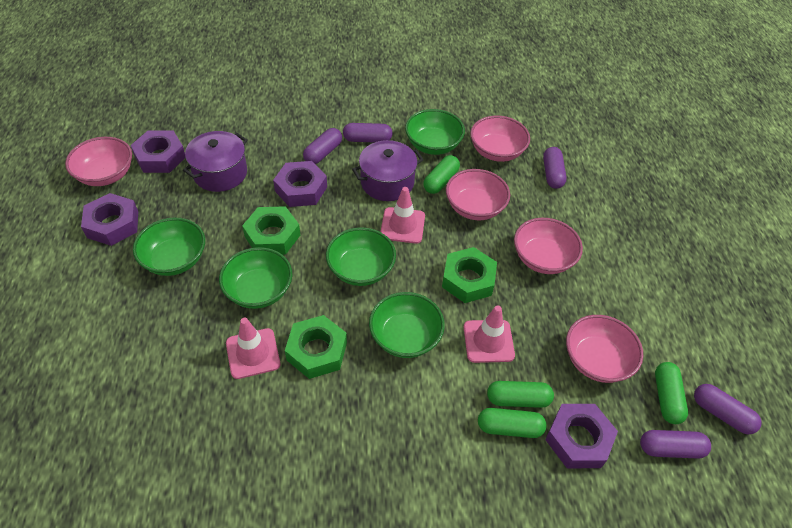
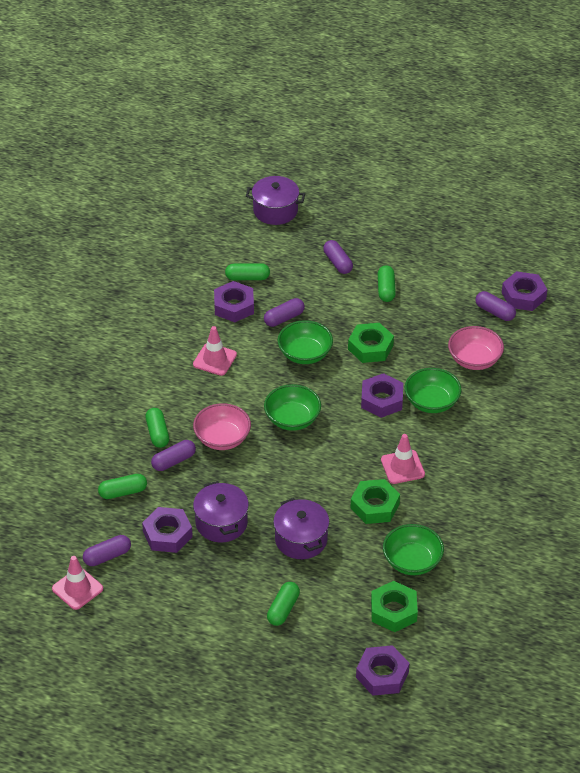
green bowl: [133,217,205,276] [219,247,292,309] [326,227,396,286] [369,292,445,358] [405,109,465,155] = 5 -> [264,384,321,431] [278,320,333,364] [383,524,444,575] [405,368,461,413] = 4
green capsule: [423,155,460,194] [478,408,547,438] [487,381,554,408] [655,362,688,424] = 4 -> [98,474,147,499] [145,408,169,448] [225,263,270,280] [267,582,300,626] [378,265,396,302] = 5
pink bowl: [65,137,132,186] [446,169,510,220] [470,116,530,162] [514,218,583,274] [566,315,643,383] = 5 -> [193,403,251,450] [448,326,504,370] = 2
purple nut: [81,193,138,246] [130,130,185,173] [273,161,327,207] [545,404,618,468] = 4 -> [142,507,193,553] [214,281,254,322] [356,645,409,696] [361,373,403,418] [502,271,548,311] = 5
purple pot: [183,131,248,192] [352,140,423,201] = 2 -> [193,481,249,542] [246,176,305,225] [273,498,329,559] = 3

